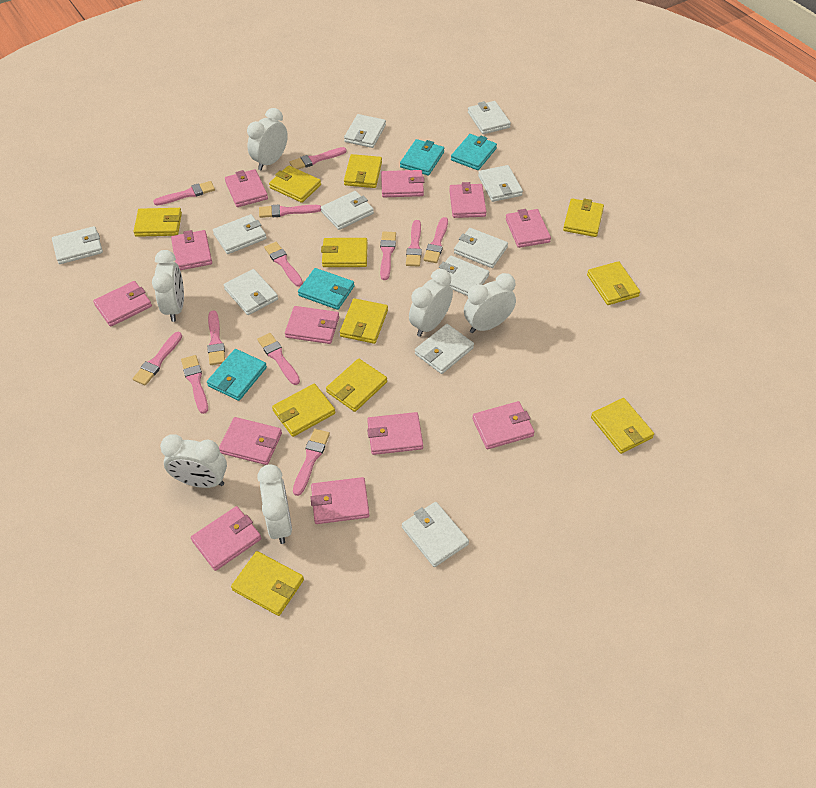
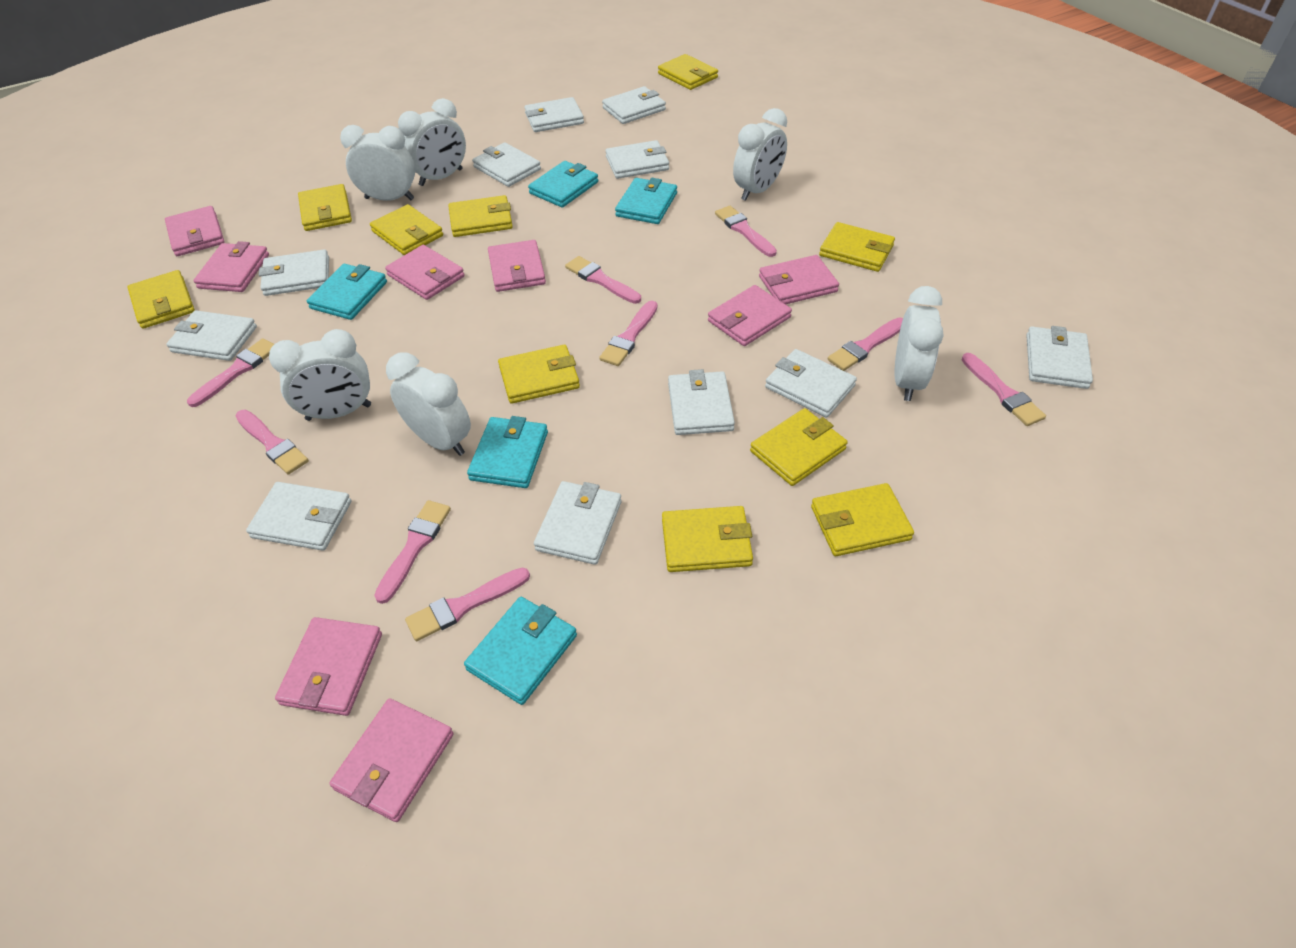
pink brush: [133,332,182,385] [153,181,215,205] [181,355,208,414] [207,311,225,365] [257,333,300,385] [259,204,322,218] [264,242,303,287] [289,147,347,169] [293,429,330,496] [380,232,396,280] [406,220,422,267] [423,217,448,263] = 12 -> [187,338,274,407] [235,410,309,475] [374,500,451,604] [405,567,530,641] [565,256,641,304] [599,301,658,366] [715,206,777,257] [828,317,903,371] [962,353,1046,426] = 9
pink wallet: [93,281,152,327] [171,230,212,270] [191,506,262,571] [219,417,282,465] [225,169,268,207] [285,306,339,344] [310,477,369,524] [367,412,423,455] [381,170,424,197] [449,182,486,218] [472,401,535,449] [506,209,551,248] = 12 -> [165,206,225,256] [193,241,269,292] [275,617,382,716] [329,698,454,822] [385,245,465,300] [488,240,546,292] [708,285,792,346] [759,255,839,304] = 8
turquoise wallet: [207,349,267,401] [298,268,355,310] [400,139,444,175] [451,134,497,170] = 4 -> [307,264,387,320] [464,597,577,705] [467,416,548,488] [528,161,598,208] [615,178,677,224] = 5
yellow wallet: [134,208,182,237] [231,551,304,616] [269,166,321,203] [272,384,335,437] [321,238,368,267] [326,358,387,412] [340,298,388,344] [344,154,382,188] [563,198,604,237] [587,261,640,305] [591,398,654,454] = 11 -> [127,270,195,329] [298,184,352,231] [370,204,443,255] [448,195,513,237] [498,345,580,404] [658,54,718,90] [662,506,753,572] [750,408,848,486] [811,483,914,556] [819,222,895,272] = 10

